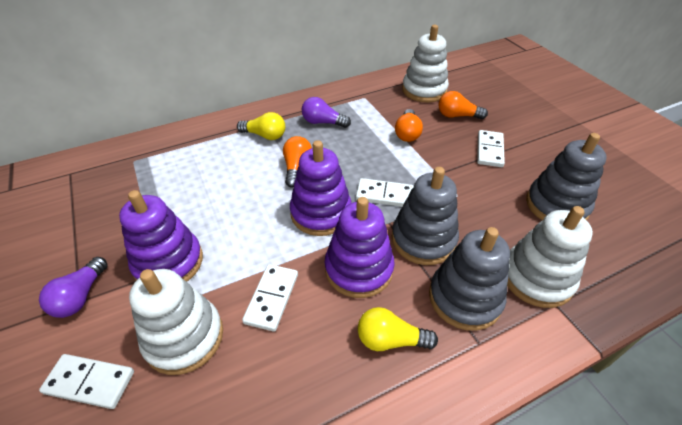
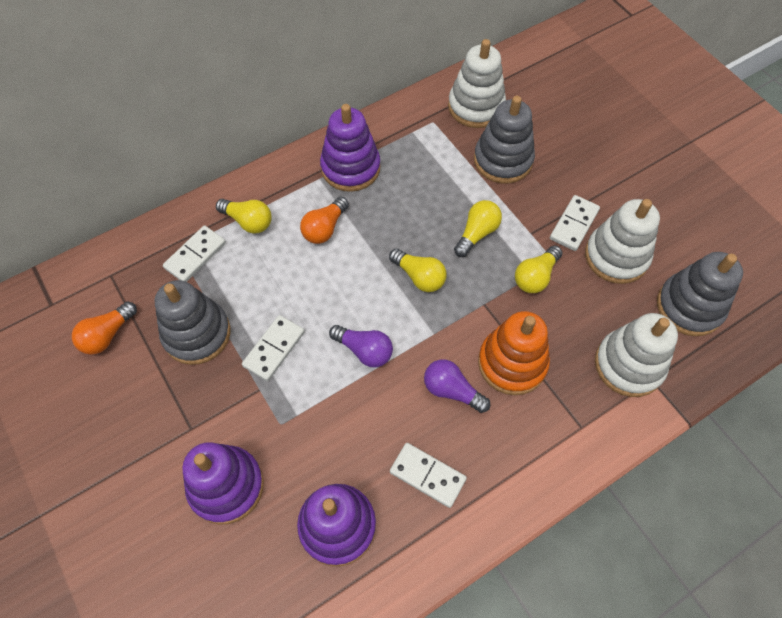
orange light bulb: [283,136,312,188] [395,109,423,142] [439,91,488,119] = 3 -> [72,301,137,355] [300,197,349,244] = 2
orange stacking toy: none = 0 -> [478,311,550,395] = 1
yellow light bulb: [237,112,285,140] [358,307,438,351] = 2 -> [216,199,271,234] [389,248,447,292] [454,200,502,257] [515,245,562,293] = 4

